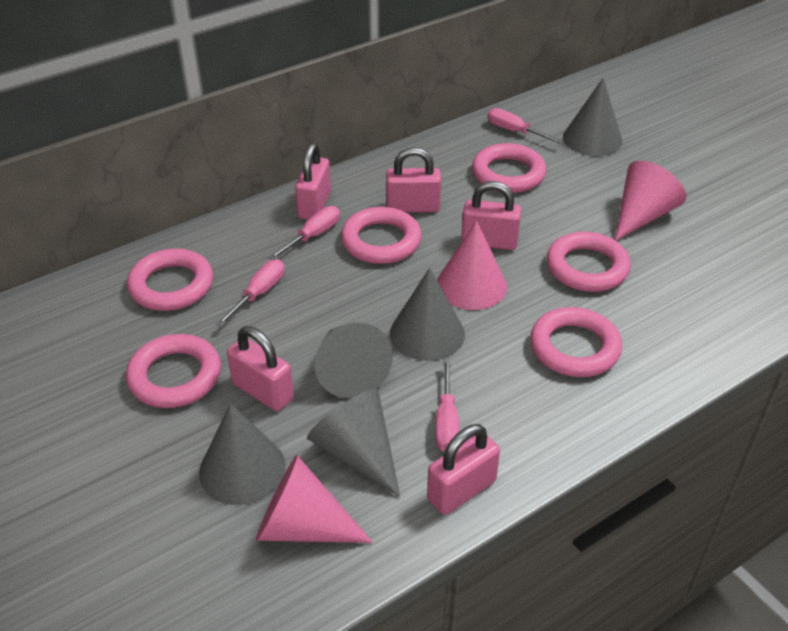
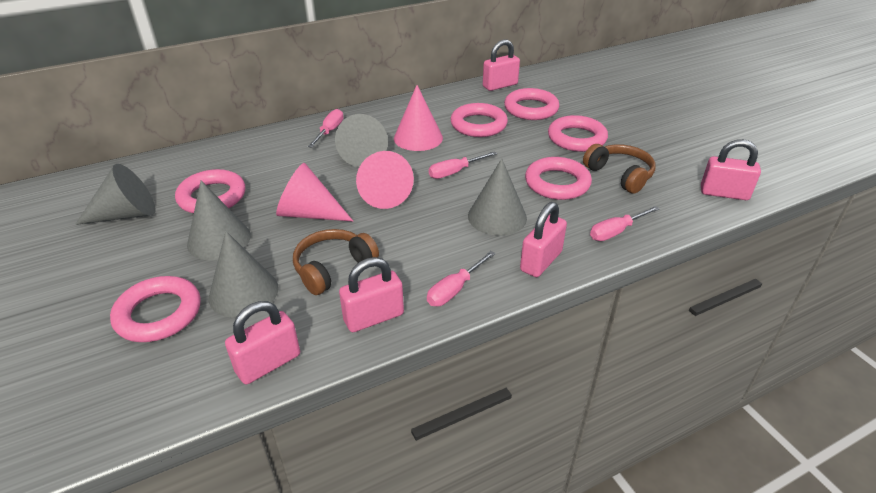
brown headphones: none = 0 -> [293,229,379,295] [583,144,656,194] = 2

